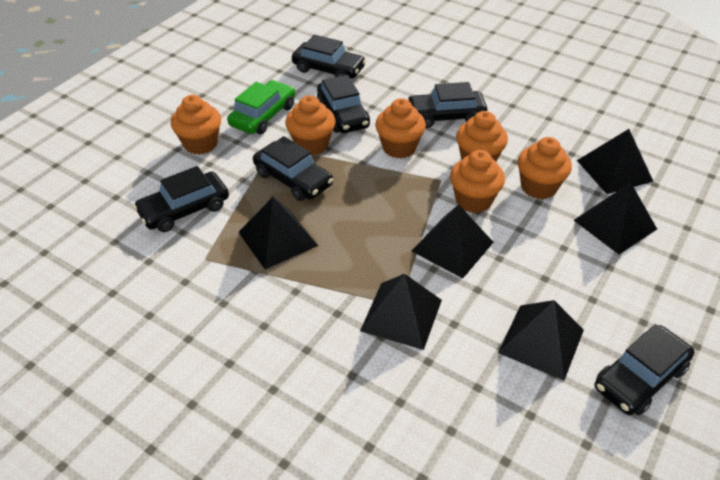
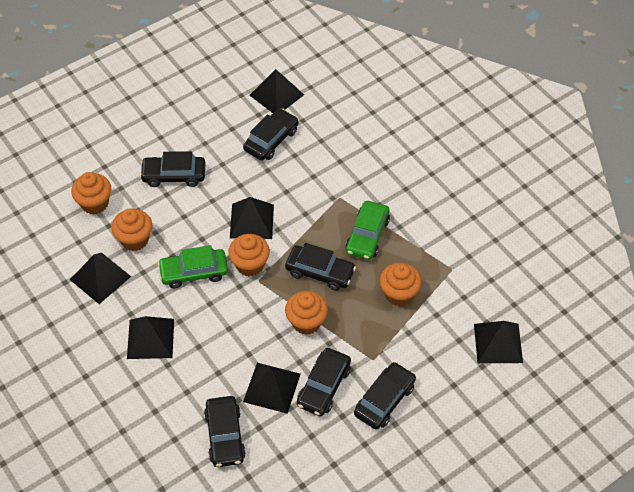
green car: [227,80,295,134] = 1 -> [158,245,228,288] [345,201,390,260] = 2
orange cupcake: [171,95,221,155] [285,95,336,155] [375,98,426,158] [450,150,505,213] [456,111,508,162] [517,137,572,199] = 6 -> [71,172,111,215] [111,208,152,251] [228,234,270,276] [285,291,328,335] [379,263,422,306] = 5

